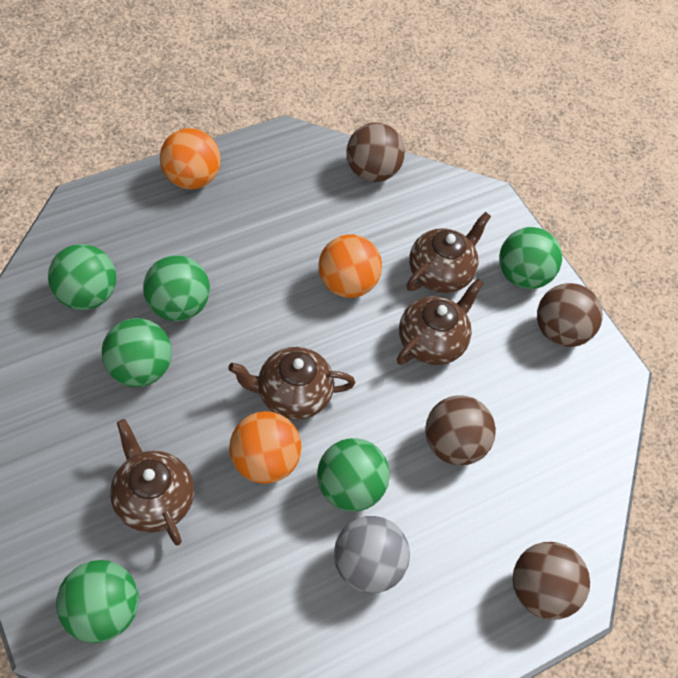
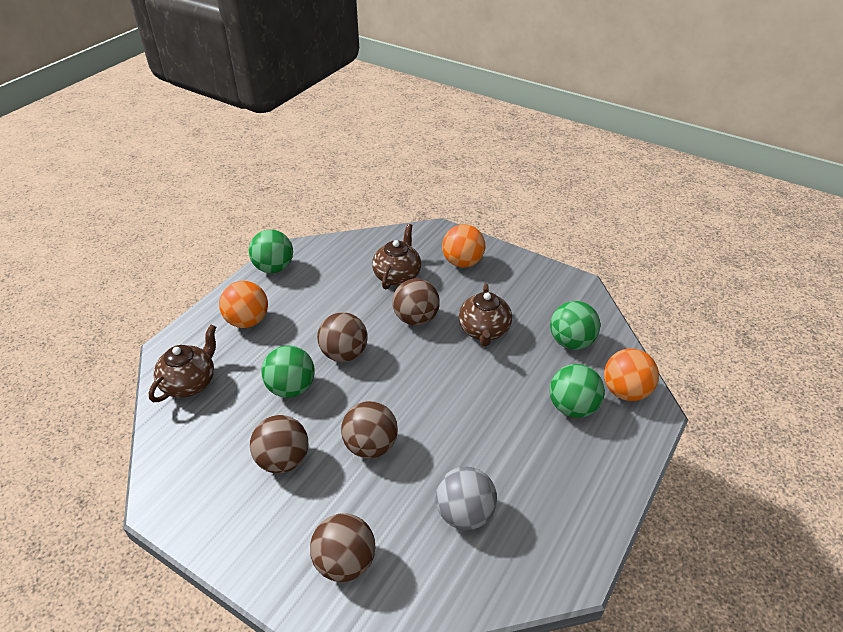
brown ball: [346,122,405,182] [425,395,496,466] [513,542,590,620] [537,283,603,347] = 4 -> [250,415,308,474] [310,513,376,582] [317,312,368,362] [341,401,398,458] [392,278,440,326] = 5
brown teapot: [110,419,194,546] [228,347,355,420] [397,278,484,365] [407,212,491,293] = 4 -> [149,325,216,402] [372,224,421,290] [459,284,512,346] = 3
green ball: [48,244,117,310] [56,560,139,643] [102,318,172,387] [143,255,210,321] [317,438,390,511] [499,227,562,289] = 6 -> [249,230,293,273] [261,345,315,398] [550,301,600,350] [550,364,605,418] = 4

